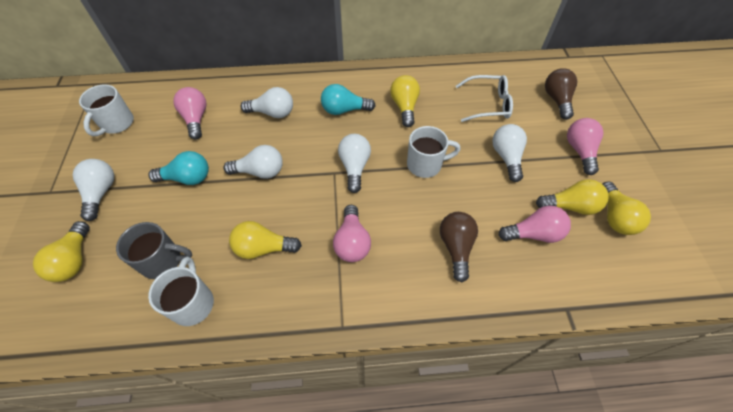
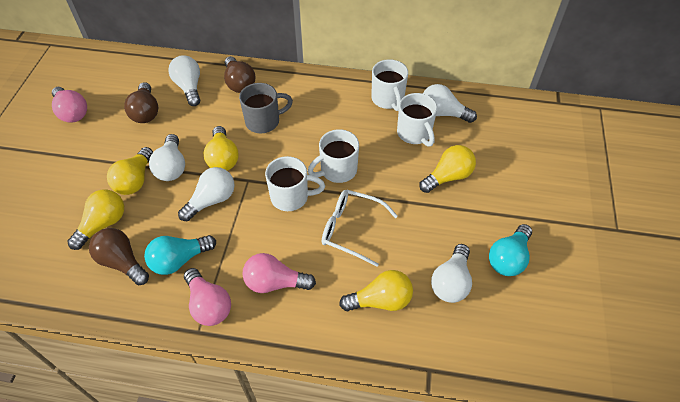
brown light bulb: [440,212,478,283] [545,68,577,120] = 2 -> [89,228,149,285] [124,82,158,123] [224,56,255,93] = 3
pink light bulb: [173,87,206,140] [333,205,371,262] [499,206,571,243] [567,118,604,175] = 4 -> [52,87,87,123] [184,268,231,326] [242,253,316,293] = 3
white mug: [79,84,134,136] [148,257,214,326] [407,126,460,178] = 3 -> [265,156,325,211] [308,129,359,183] [371,59,408,111] [397,93,437,147] = 4

